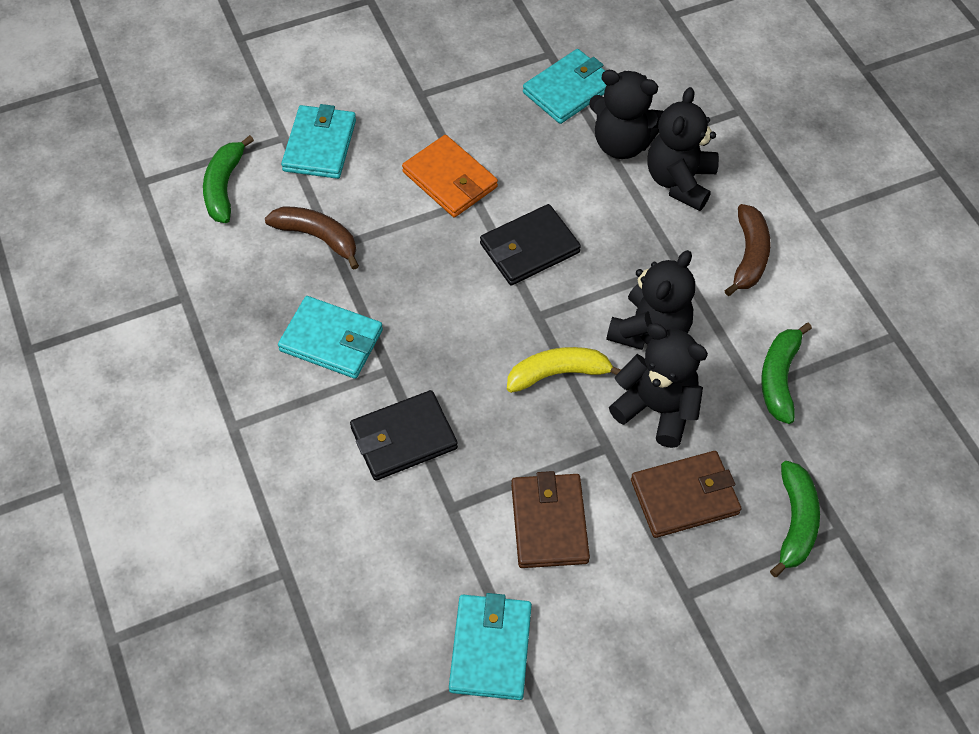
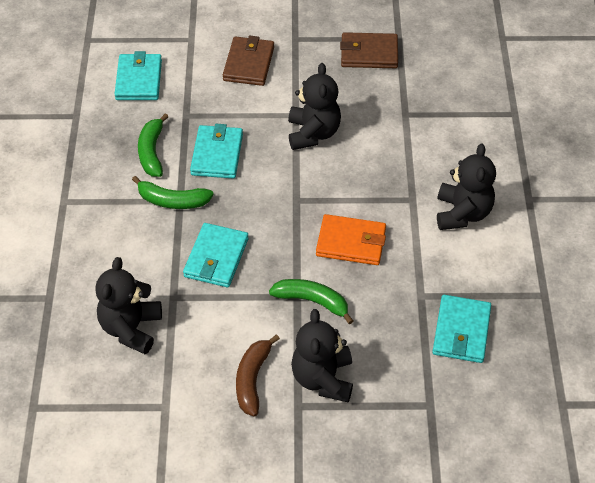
black wallet: [350,390,458,481] [480,204,581,285] = 2 -> none = 0
brown banana: [265,206,359,270] [724,204,771,296] = 2 -> [236,334,280,416] = 1
yellow banana: [507,347,621,393] = 1 -> none = 0

